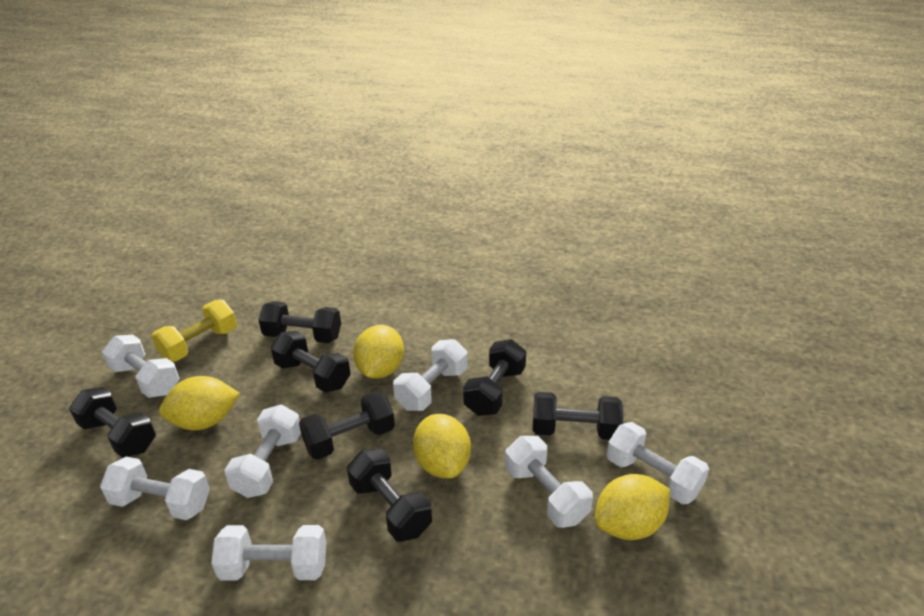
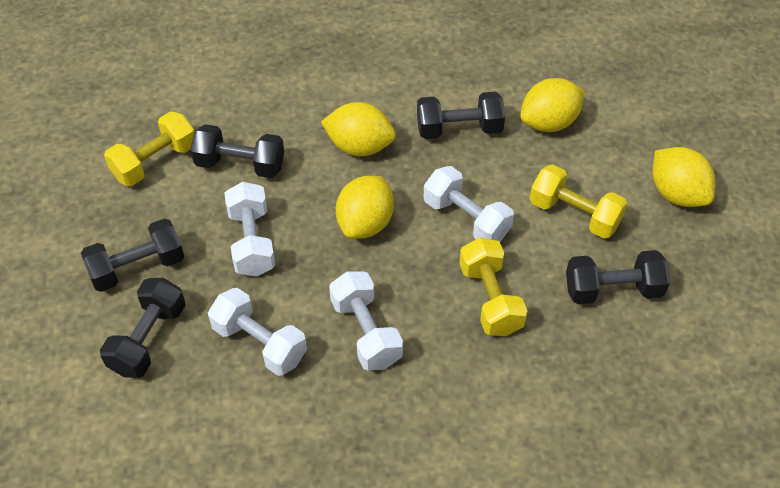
black dumbbell: [69,387,156,458] [259,301,341,343] [271,331,351,393] [299,391,395,460] [347,449,432,542] [463,339,526,416] [533,392,623,440] = 7 -> [81,218,184,292] [100,278,185,378] [190,124,284,178] [417,92,505,139] [566,250,670,304] = 5
white dumbbell: [100,457,210,520] [102,335,179,398] [211,525,327,581] [225,404,301,498] [393,339,467,411] [505,436,593,528] [606,422,709,504] = 7 -> [208,288,307,376] [225,182,275,277] [329,271,403,371] [424,166,514,242] = 4
yellow dumbbell: [152,300,237,362] = 1 -> [104,111,195,186] [459,237,527,336] [530,164,628,239] = 3

